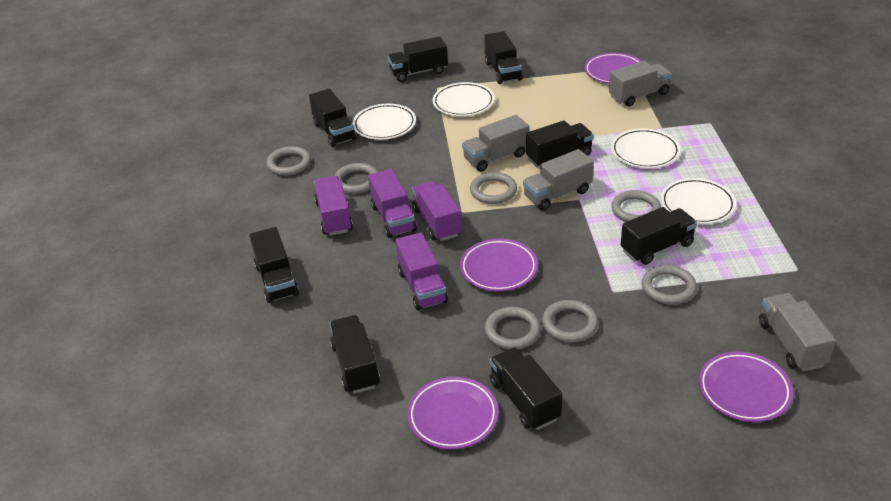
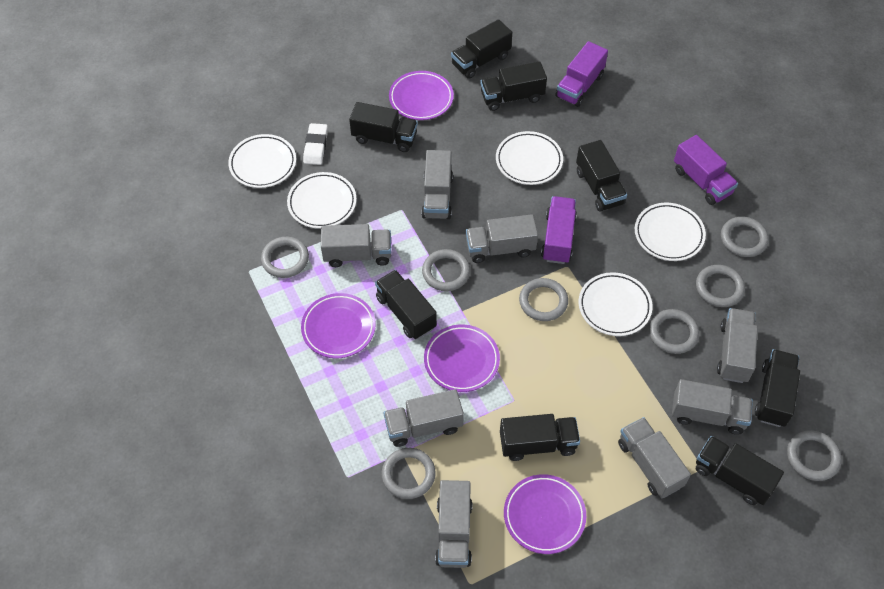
grey ring: [266,146,311,176] [334,163,378,194] [470,172,517,204] [485,307,541,349] [542,300,598,342] [611,190,661,222] [642,265,697,305] = 7 -> [261,237,309,278] [382,448,436,499] [422,249,470,291] [519,278,568,321] [649,309,699,354] [696,265,745,307] [721,217,769,257] [787,430,842,481] = 8
grey truck: [462,115,529,172] [523,149,594,210] [609,61,672,106] [759,293,836,371] = 4 -> [321,224,391,267] [384,389,464,447] [421,150,453,219] [435,480,472,568] [466,214,538,263] [618,417,691,498] [672,379,753,435] [717,308,758,383] = 8
purple truck: [314,176,353,236] [368,169,417,238] [395,232,448,310] [412,181,462,241] = 4 -> [541,196,577,264] [555,41,608,107] [674,135,738,205] = 3
white eraser: none = 0 -> [303,123,328,165] = 1
white plate: [353,104,416,140] [433,82,495,116] [611,128,680,168] [661,178,736,224] = 4 -> [228,134,296,188] [287,172,356,229] [496,131,563,185] [579,272,653,336] [635,203,706,261] = 5

